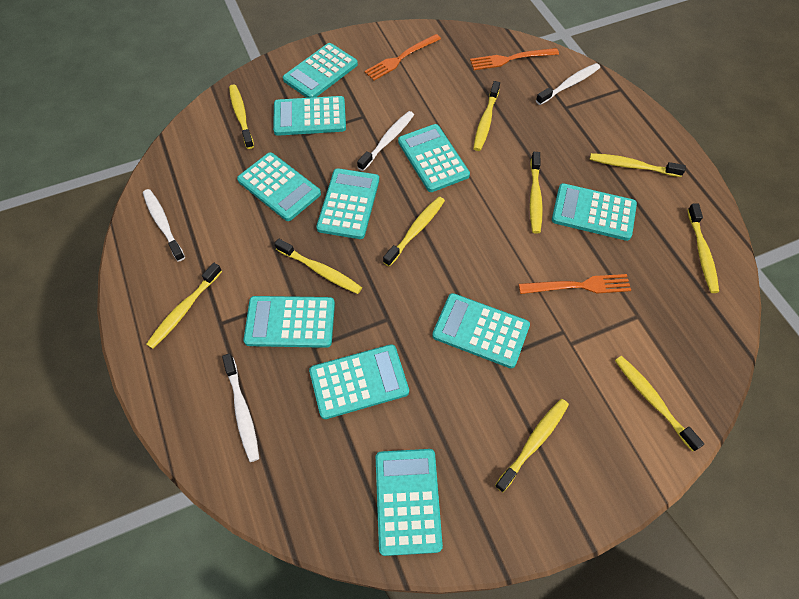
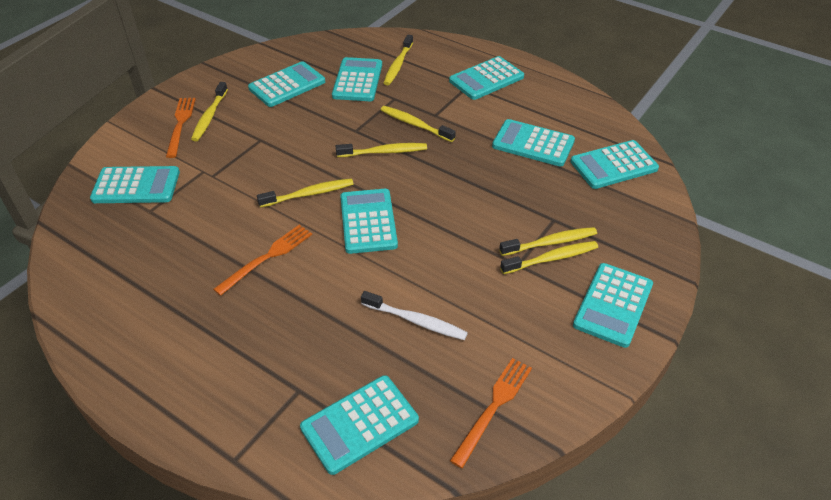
turquoise calculator: [237,152,321,221] [244,296,335,348] [273,96,346,136] [283,43,358,98] [309,344,409,419] [316,168,379,239] [376,449,443,556] [398,124,470,192] [432,293,530,368] [552,183,637,241] = 10 -> [90,166,180,203] [248,61,325,107] [300,375,419,475] [332,57,382,101] [340,189,398,254] [449,56,524,100] [492,119,575,167] [570,140,659,189] [573,263,653,348] = 9
white toothbrush: [143,189,185,262] [222,353,259,462] [357,111,414,171] [536,63,600,105] = 4 -> [361,291,468,340] = 1
yellow toothbrush: [146,263,222,349] [229,84,254,149] [274,239,362,294] [383,197,445,267] [473,81,500,151] [495,399,569,492] [530,152,543,234] [590,153,686,177] [615,356,704,451] [687,204,719,293] = 10 -> [191,82,228,141] [257,179,353,208] [336,143,427,157] [381,106,456,142] [384,35,413,85] [499,227,597,256] [500,241,598,274] = 7

